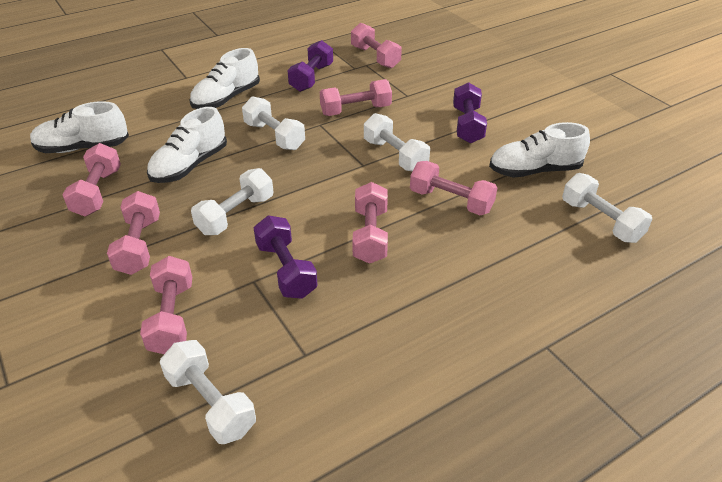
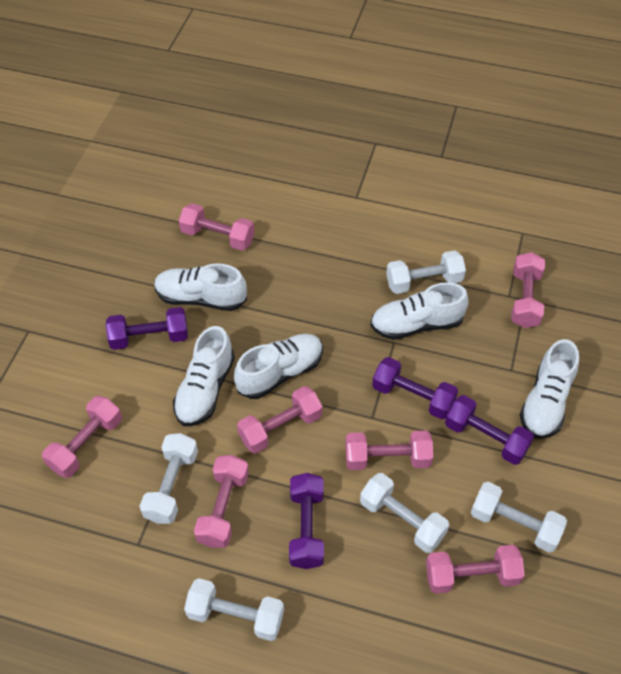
purple dumbbell: [254,215,318,299] [287,40,333,92] [453,82,487,143] = 3 -> [106,307,188,350] [289,473,324,569] [372,357,458,420] [445,395,534,465] = 4
white shoe: [30,101,129,153] [147,107,227,183] [189,48,260,109] [489,122,590,177] = 4 -> [154,263,247,311] [173,326,235,426] [234,334,323,399] [370,282,468,340] [520,339,579,439] = 5

